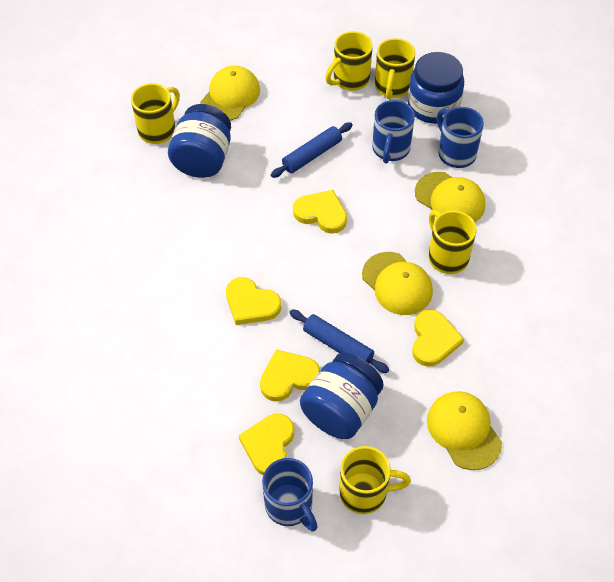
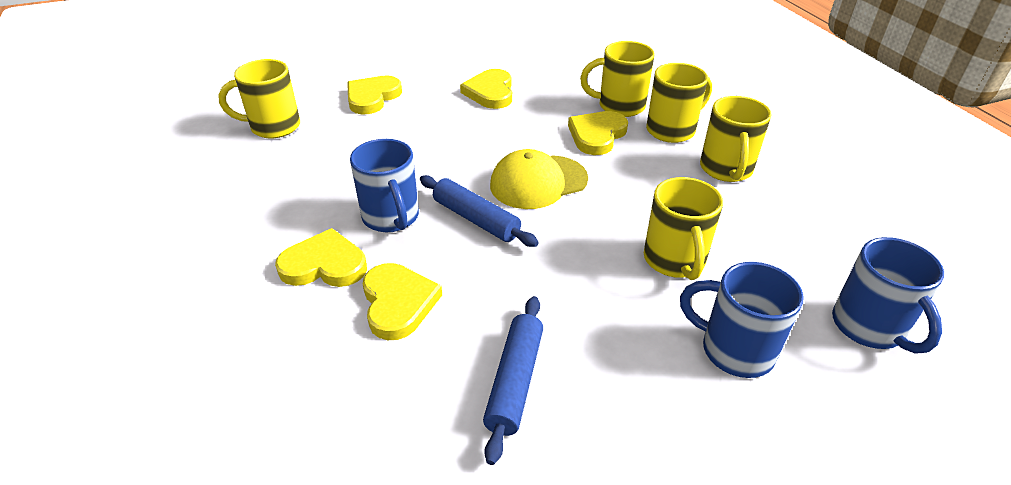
blue jar: [168,104,231,178] [300,353,384,439] [408,52,464,124] = 3 -> none = 0
yellow cap: [200,65,260,121] [362,252,433,315] [415,172,485,222] [427,391,502,470] = 4 -> [490,149,588,209] = 1

